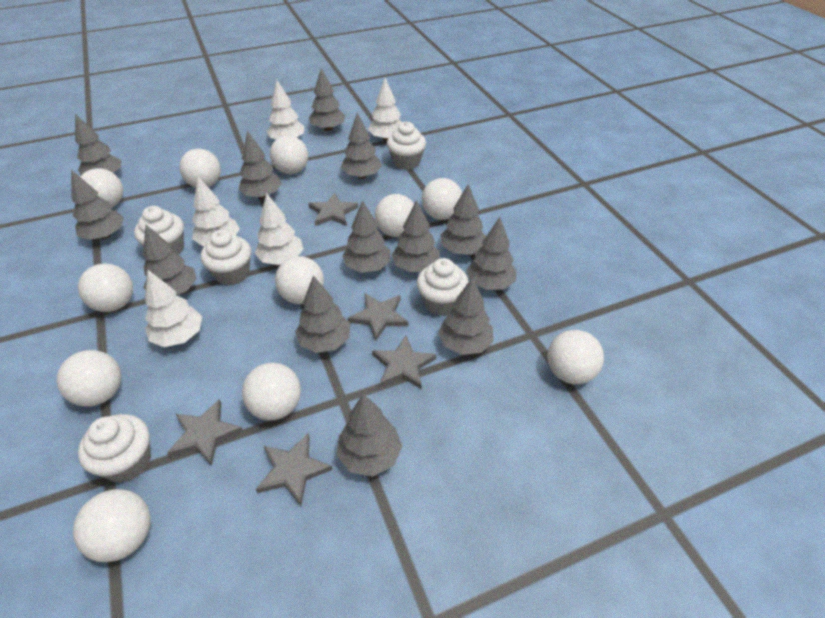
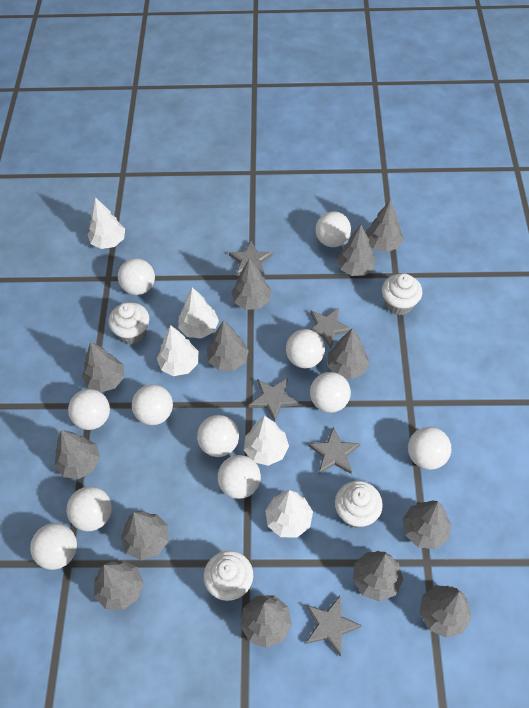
white cupcake: [78,414,151,483] [134,206,184,254] [201,230,251,285] [387,122,426,170] [417,258,468,316] = 5 -> [109,302,149,344] [204,551,253,601] [335,481,383,528] [382,273,422,315] = 4

